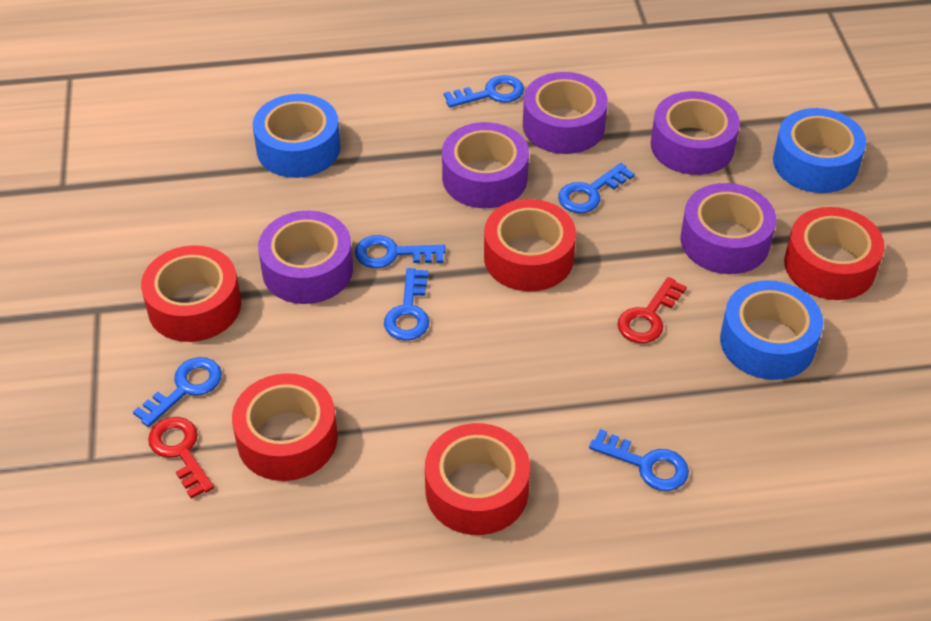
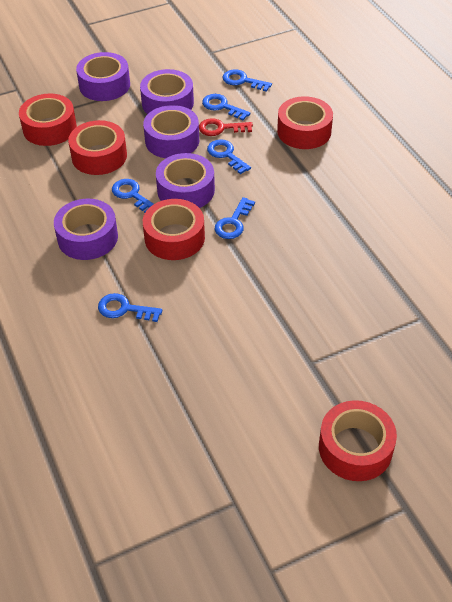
blue tape: [253,94,341,178] [720,280,824,380] [773,108,866,193] = 3 -> none = 0
red key: [148,417,214,499] [617,277,687,343] = 2 -> [199,118,253,136] = 1

